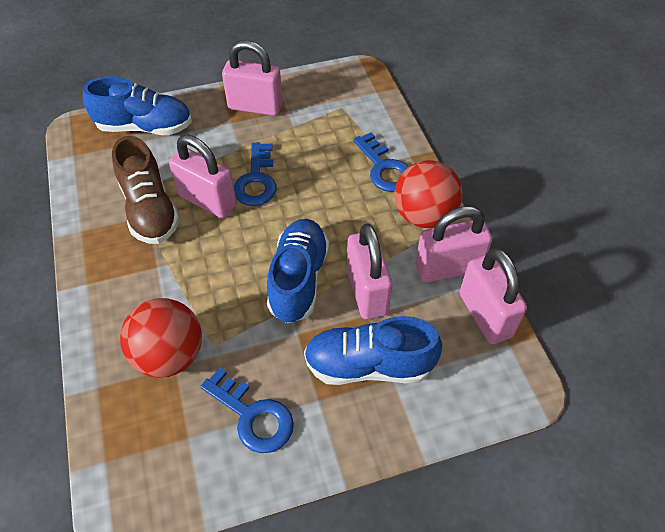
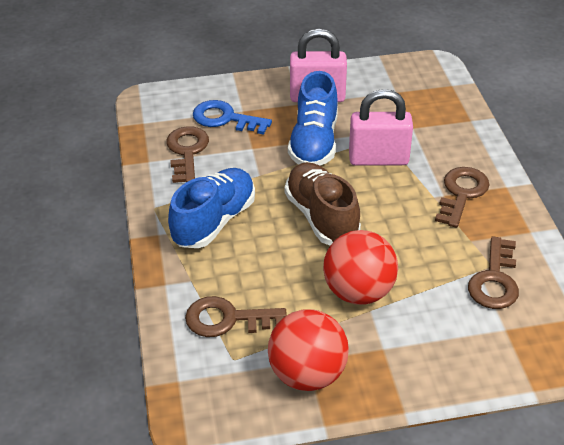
blue key: [200,368,294,453] [234,143,276,206] [353,132,409,192] = 3 -> [193,100,272,135] = 1
blue shoe: [83,76,192,135] [267,219,329,323] [304,316,442,385] = 3 -> [168,168,255,248] [288,71,338,166] = 2
brown key: none = 0 -> [166,126,209,183] [185,296,287,337] [435,167,490,228] [468,236,519,309] = 4
pink padlock: [169,135,237,218] [222,40,283,116] [347,224,392,319] [415,206,492,283] [460,248,527,344] = 5 -> [290,29,347,102] [349,89,413,166] = 2

